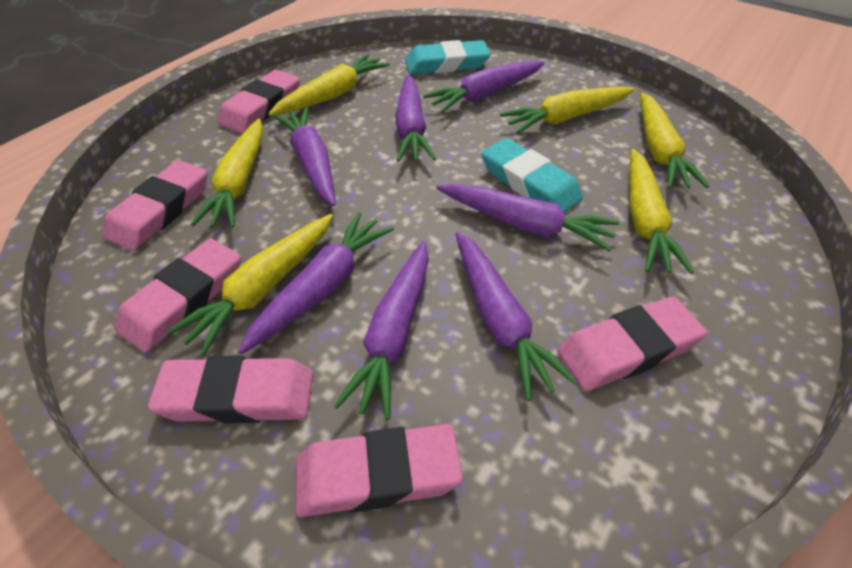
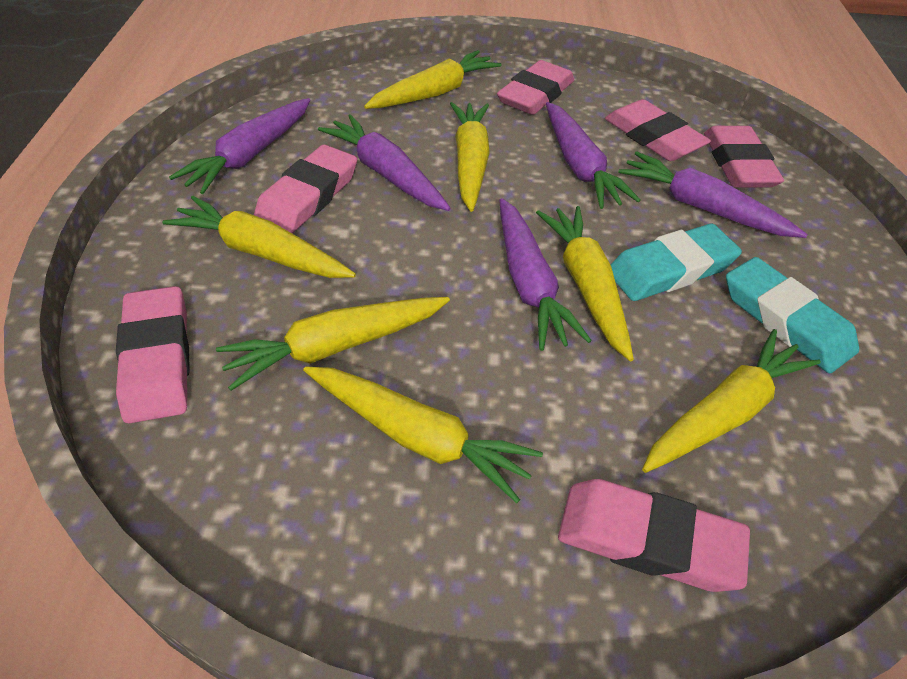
purple carrot: [238,212,394,354] [273,107,336,206] [334,241,429,420] [395,74,436,162] [423,61,545,113] [436,184,619,252] [456,232,577,401] = 7 -> [169,98,310,194] [318,114,451,211] [499,198,592,351] [546,102,641,209] [618,151,808,238] = 5
yellow carrot: [167,214,333,356] [191,119,263,228] [268,54,390,116] [500,87,635,134] [630,149,694,274] [640,92,710,189] = 6 -> [162,196,356,278] [216,297,450,391] [303,366,543,503] [364,50,502,109] [450,102,490,212] [536,206,634,361] [642,329,821,473] = 7

